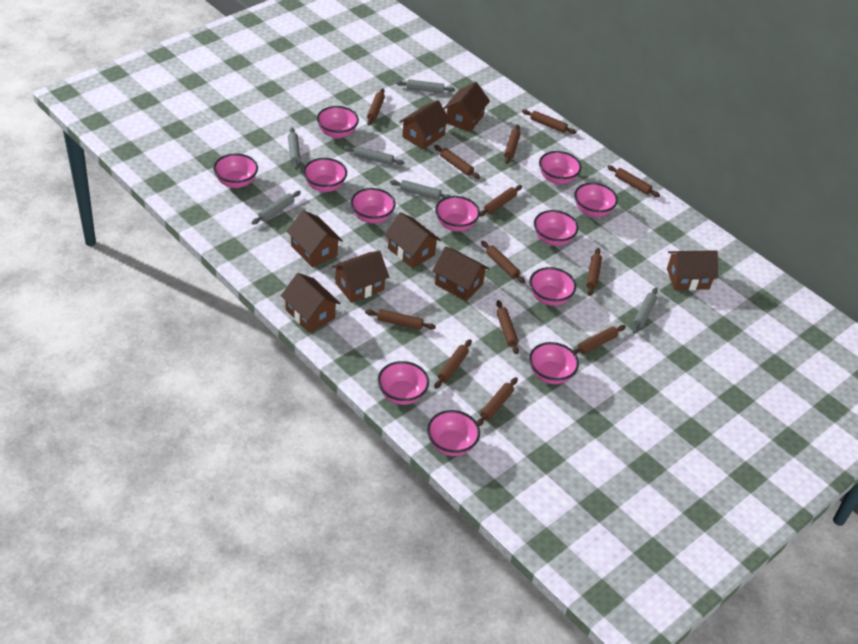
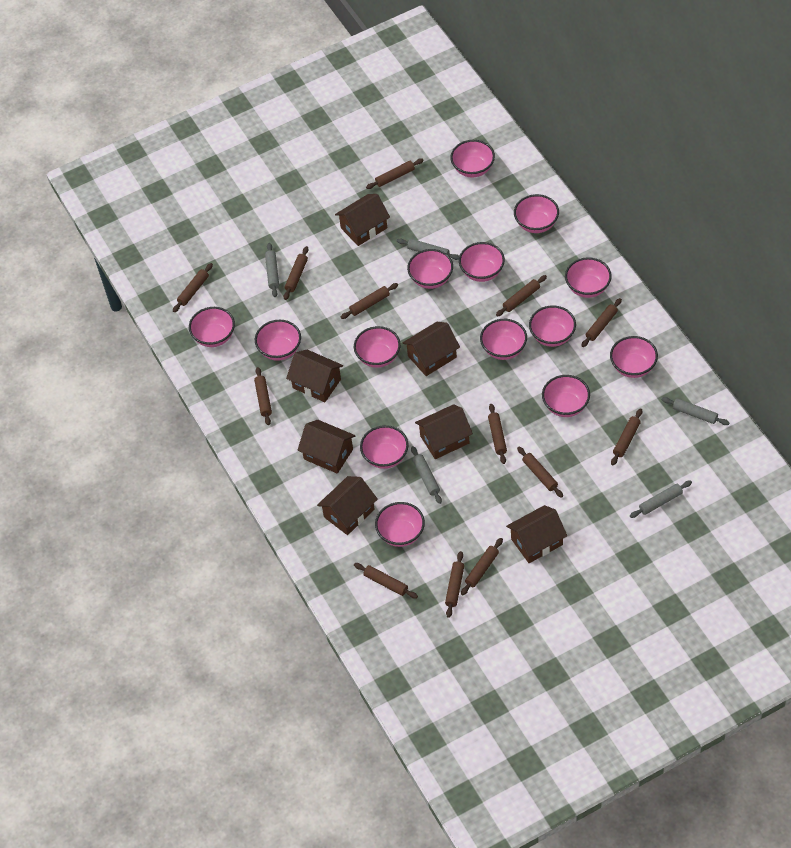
brown house: [281,273,341,333] [286,210,343,267] [332,251,389,303] [384,212,441,268] [399,100,450,149] [432,247,490,301] [443,82,490,132] [667,250,718,290] = 8 -> [286,350,343,402] [298,420,356,474] [317,476,378,535] [335,194,390,246] [402,322,460,376] [415,404,473,459] [506,505,567,563] = 7
grey rolling pin: [252,191,301,225] [288,128,301,170] [344,146,405,165] [389,180,450,200] [396,79,455,93] [632,288,658,334] = 6 -> [265,243,279,297] [397,238,459,260] [411,446,442,504] [630,480,692,518] [662,397,729,425] = 5
pink bowl: [213,153,258,188] [303,158,347,192] [317,106,359,139] [351,188,396,223] [378,361,429,405] [427,410,480,456] [435,196,480,231] [529,267,576,306] [529,342,579,384] [534,210,578,246] [539,151,582,184] [574,183,618,217] = 12 -> [189,307,235,347] [255,320,301,361] [354,326,401,368] [360,425,409,469] [375,502,425,547] [407,249,453,289] [450,140,495,177] [459,242,505,282] [480,319,527,360] [514,194,559,233] [529,306,576,347] [542,375,590,417] [565,257,612,298] [610,336,658,378] = 14

